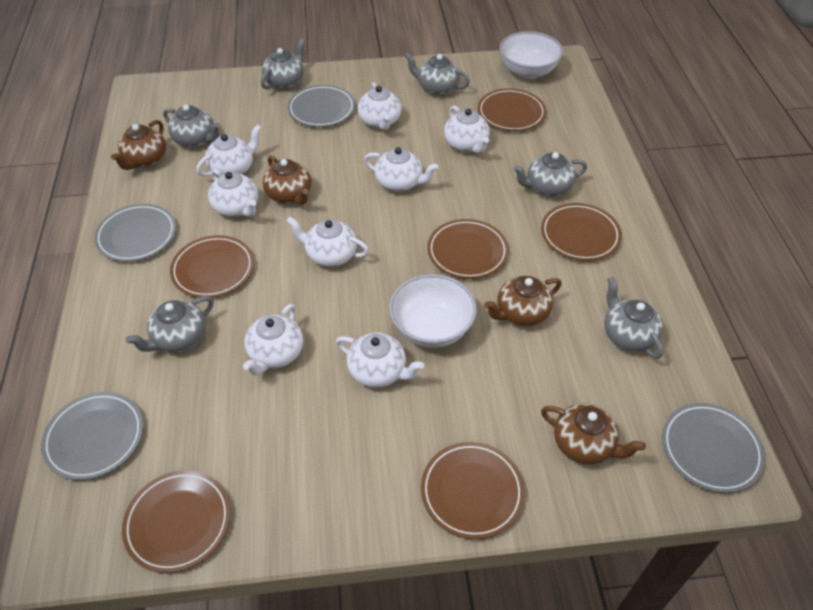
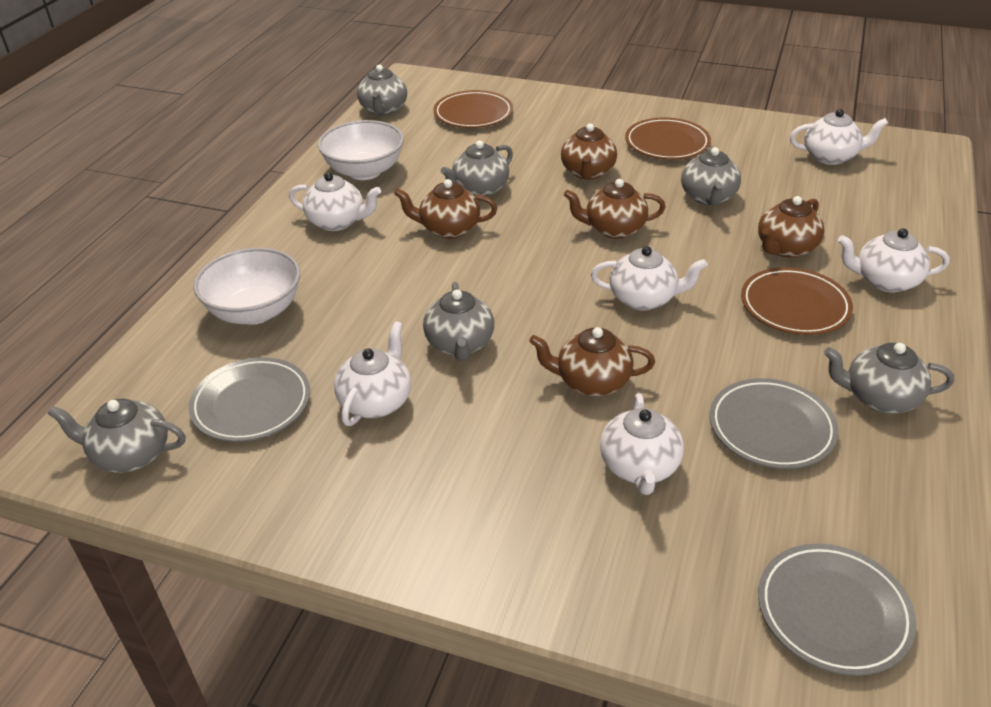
brown plate: [122,470,231,573] [170,235,254,298] [421,442,525,539] [427,219,509,279] [478,88,546,131] [541,203,622,261] = 6 -> [433,90,513,128] [625,118,711,160] [741,267,853,335] = 3
brown teapot: [111,120,166,170] [263,155,311,205] [484,276,562,326] [541,403,646,465] = 4 -> [394,179,497,239] [529,327,655,396] [561,123,617,180] [564,179,666,239] [758,196,824,258] = 5
grey plate: [41,392,143,480] [94,204,176,262] [287,85,355,127] [662,403,765,493] = 4 -> [188,357,310,442] [710,378,839,469] [758,544,916,676] = 3
white teapot: [196,125,261,177] [208,169,258,217] [243,304,303,376] [286,217,369,267] [336,332,424,388] [357,82,402,130] [364,147,439,192] [444,106,489,153] = 8 -> [289,172,381,231] [334,321,411,426] [591,246,708,311] [600,393,684,495] [790,109,888,165] [838,229,949,292] = 6

